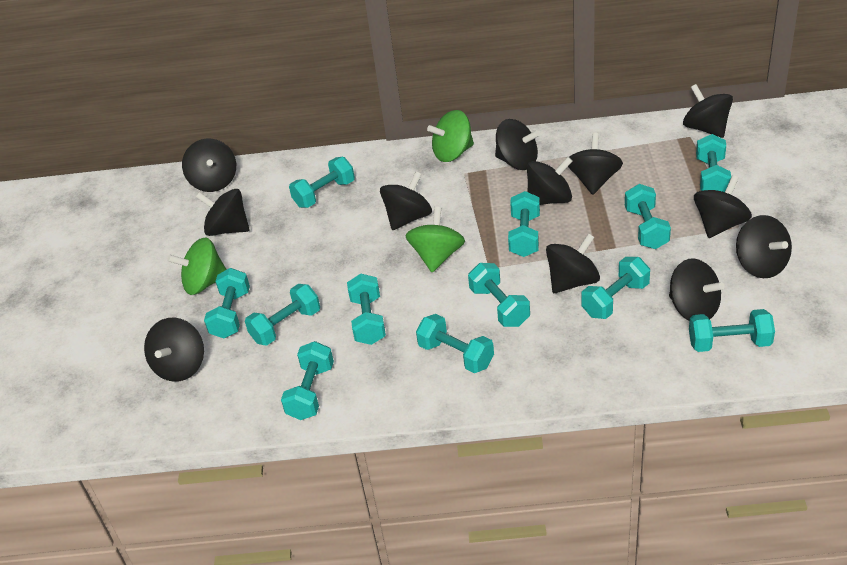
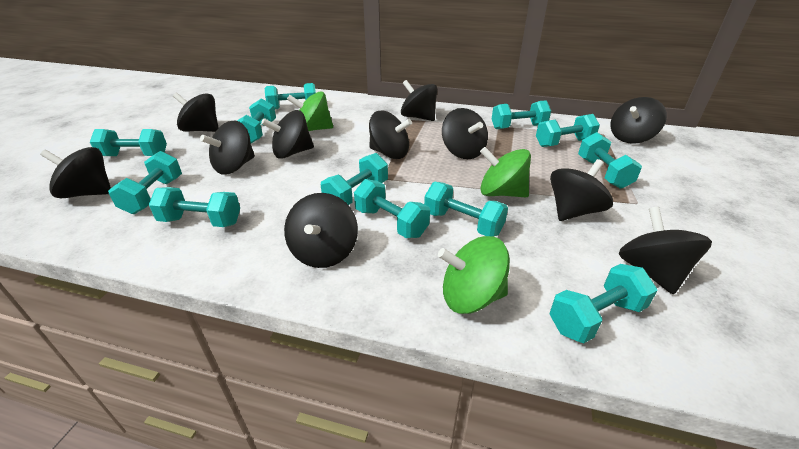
black spinning top: [144,317,204,382] [182,139,236,192] [196,189,250,236] [380,172,432,230] [495,119,540,170] [527,157,572,205] [546,233,600,293] [568,133,623,195] [669,258,725,321] [683,84,733,138] [694,175,752,238] [736,215,792,278] = 12 -> [40,147,111,198] [173,93,218,132] [200,121,255,174] [261,110,314,159] [284,193,358,268] [369,111,412,159] [401,80,437,121] [442,108,488,159] [550,159,613,221] [611,97,667,144] [619,207,712,295] = 11

